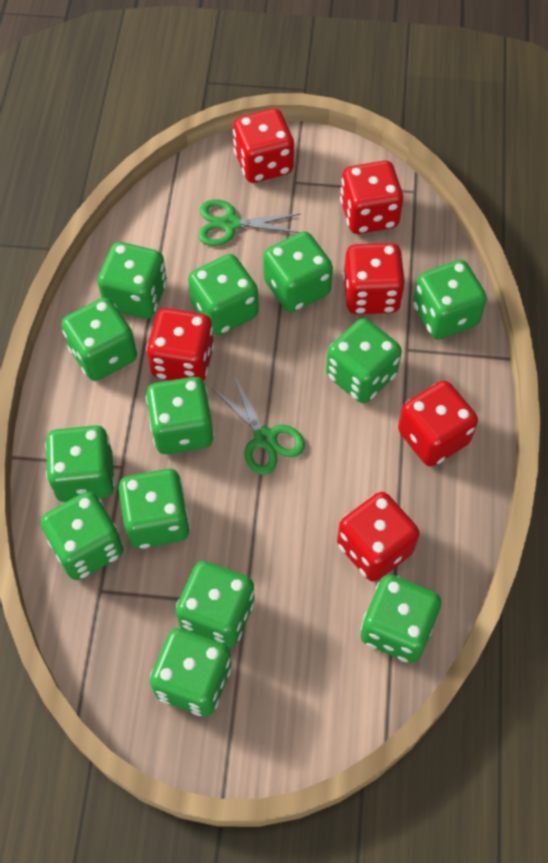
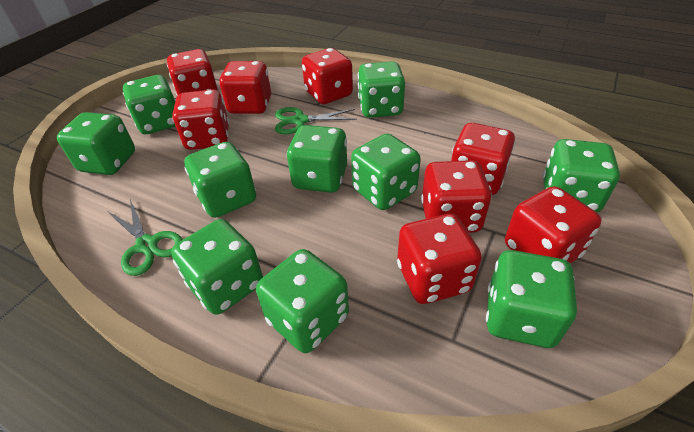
green dice: [41,491,123,580] [45,425,115,502] [62,298,137,381] [98,242,167,319] [119,469,190,549] [146,377,214,454] [150,628,232,716] [176,561,255,648] [188,254,259,336] [263,231,333,312] [326,318,402,403] [360,575,441,663] [413,260,487,340] = 13 -> [57,112,135,175] [123,75,176,134] [171,219,263,315] [184,142,256,218] [256,249,349,353] [287,125,347,193] [351,134,421,210] [358,61,405,118] [486,250,577,348] [543,139,620,212] = 10
red dice: [146,308,215,381] [233,108,294,183] [337,492,420,582] [340,160,403,234] [343,243,406,314] [398,381,478,467] = 6 -> [167,49,218,96] [172,89,229,150] [219,61,271,114] [302,48,353,104] [397,214,482,304] [421,160,492,233] [451,123,515,195] [505,186,601,263] = 8

